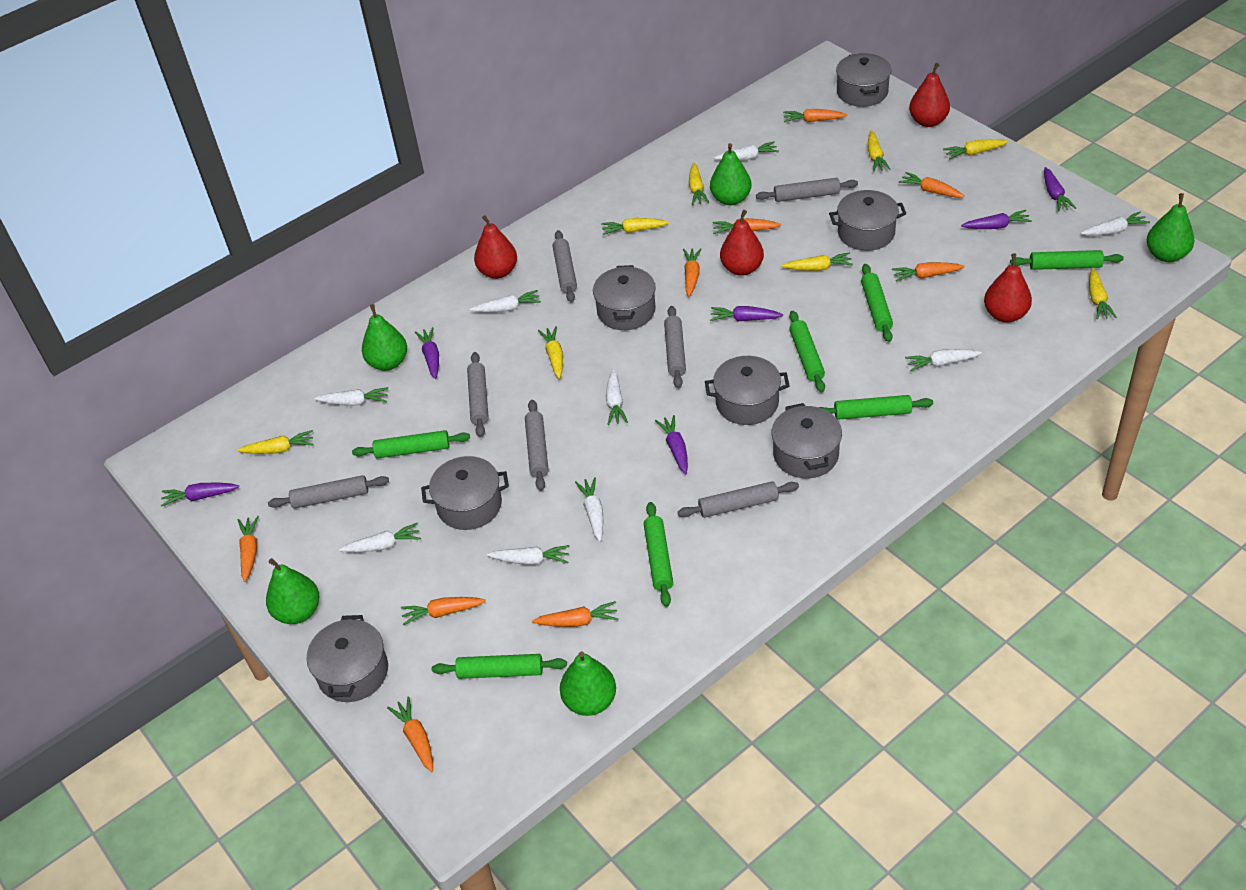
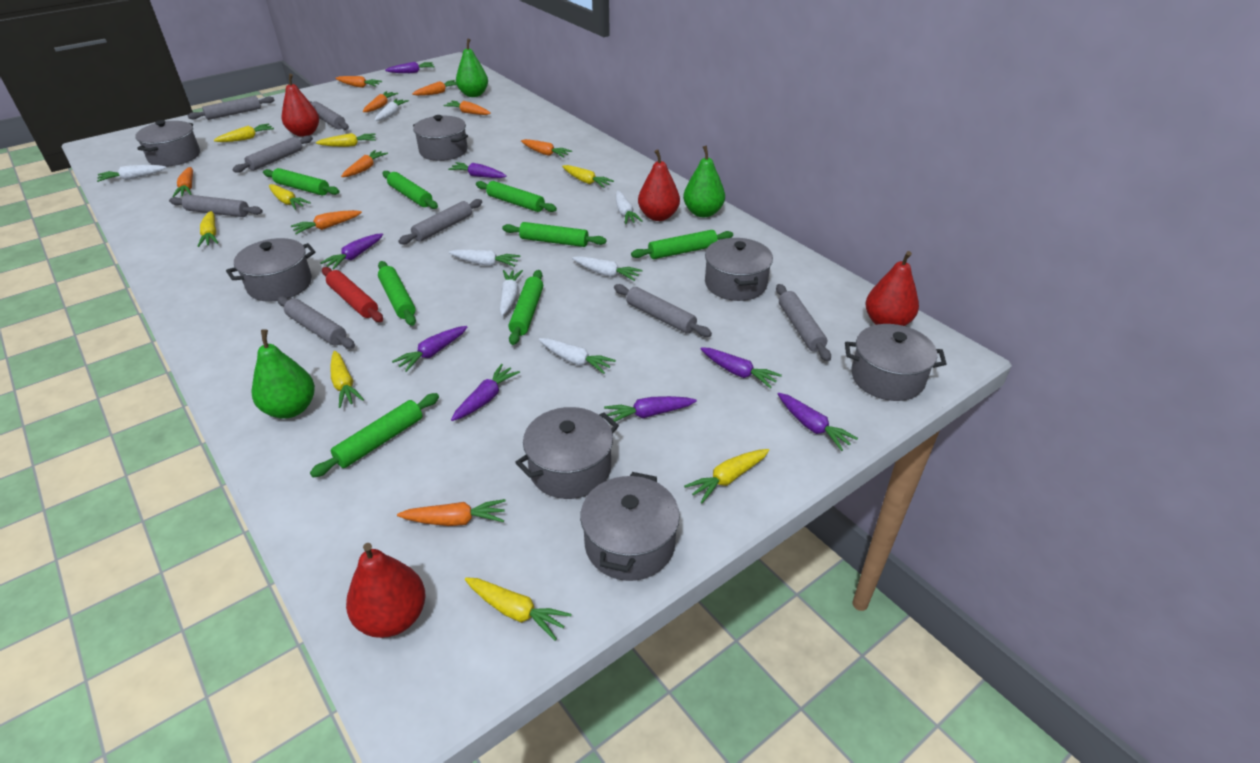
green pear: [266,558,319,624] [362,304,407,371] [560,651,616,716] [710,143,752,205] [1147,193,1194,262] = 5 -> [252,329,315,419] [456,38,488,97] [683,145,725,217] = 3
green rolling pin: [352,430,470,459] [432,654,567,679] [644,502,673,607] [789,311,825,392] [819,395,933,420] [861,264,893,342] [1010,250,1124,270] = 7 -> [263,168,340,196] [310,393,439,477] [378,261,416,326] [383,171,438,209] [476,181,557,212] [502,222,606,247] [508,270,543,345] [631,230,733,259] = 8
grey rolling pin: [268,475,389,509] [467,352,489,437] [525,400,549,491] [553,230,577,302] [664,306,686,388] [677,481,799,518] [756,178,858,202] = 7 -> [169,195,263,217] [187,96,274,120] [232,136,313,173] [277,296,355,349] [309,101,349,130] [399,199,482,244] [614,284,712,337] [776,284,831,361] = 8
purple carrot: [161,482,239,507] [415,327,439,379] [655,415,688,474] [710,306,783,321] [961,210,1032,229] [1044,167,1076,211] = 6 -> [320,234,383,269] [385,62,435,73] [392,326,467,372] [448,162,506,178] [451,364,520,421] [604,396,697,424] [700,347,782,389] [778,393,858,451] = 8
red rolling pin: none = 0 -> [322,267,383,322] = 1
white carrot: [314,387,388,406] [339,523,421,552] [470,290,541,312] [487,545,569,565] [575,477,604,542] [606,369,628,425] [714,141,779,160] [905,349,982,371] [1081,211,1150,235] = 9 -> [97,165,166,182] [375,99,409,121] [449,250,521,267] [500,270,523,316] [539,338,616,374] [572,256,642,281] [616,191,643,224] = 7

